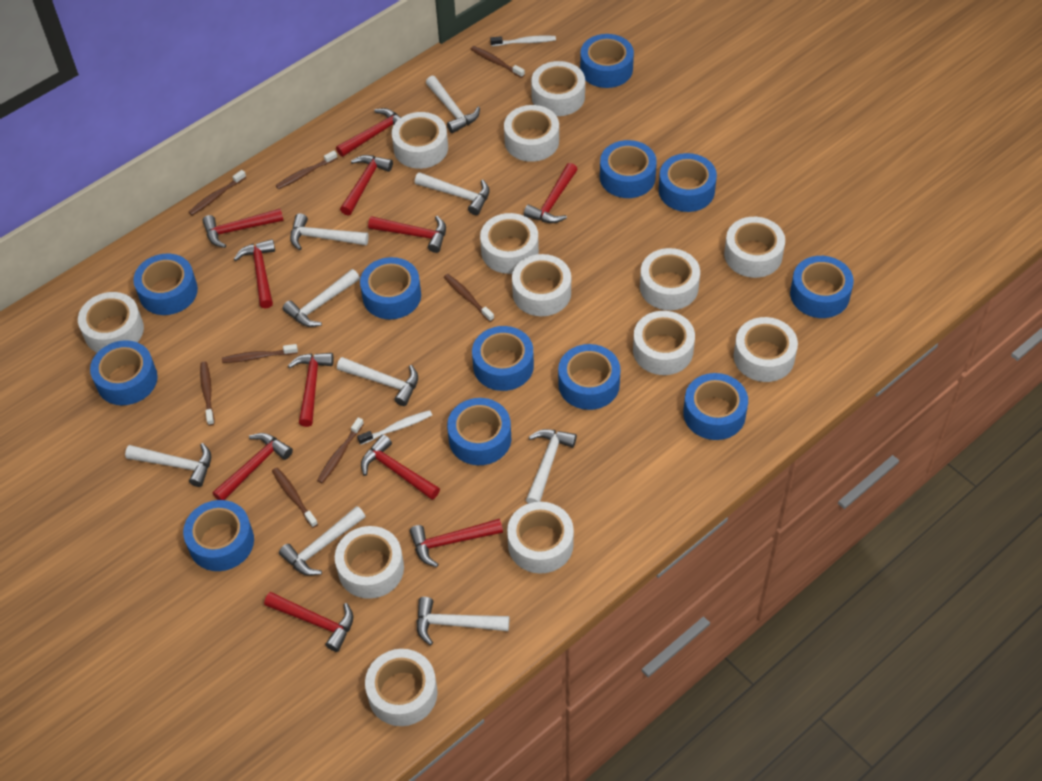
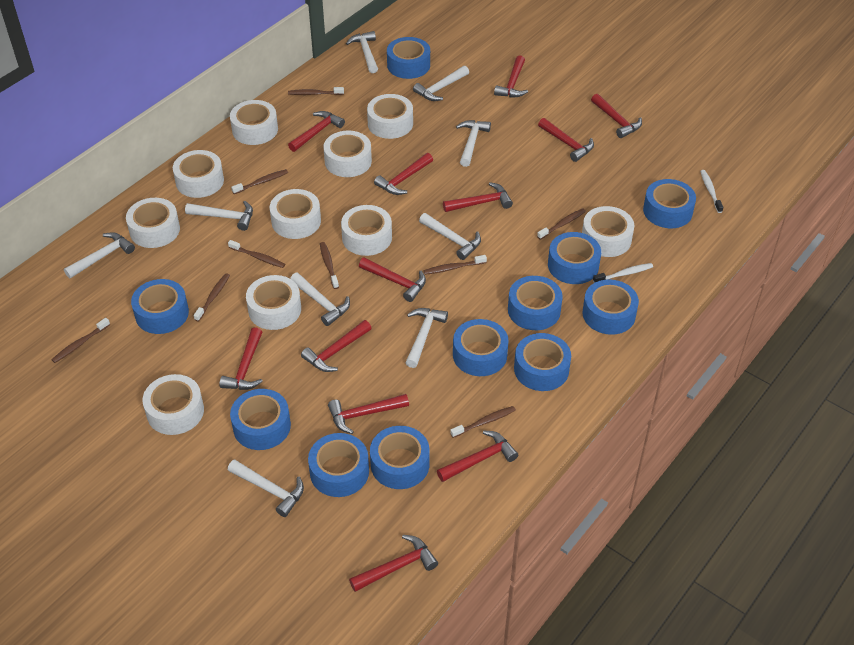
blue tape: [90,340,158,405] [134,253,198,315] [183,500,254,571] [360,257,421,319] [447,398,511,465] [472,326,534,391] [558,344,620,410] [580,34,634,88] [600,140,657,198] [659,153,717,212] [683,373,748,440] [790,256,854,318] = 12 -> [131,279,189,334] [230,389,291,450] [308,433,369,497] [370,426,429,489] [387,37,430,79] [453,319,509,376] [508,276,563,330] [514,333,571,391] [548,232,601,284] [583,279,639,335] [643,179,696,228] = 11
brown toothbrush: [189,170,246,215] [200,362,214,426] [222,344,298,363] [272,468,318,528] [276,150,337,189] [317,417,364,484] [444,274,494,322] [471,46,525,78] = 8 -> [52,318,110,363] [193,273,230,322] [228,240,285,268] [231,169,288,194] [288,87,344,95] [320,242,339,289] [423,255,487,275] [450,406,516,438] [537,208,586,240] = 9
red hammer: [202,209,284,248] [212,433,293,500] [234,239,275,309] [264,592,353,652] [288,353,334,427] [336,108,401,157] [340,155,393,216] [361,435,440,500] [368,216,446,253] [410,519,503,567] [524,163,578,223] = 11 -> [219,327,263,390] [288,111,345,152] [301,320,372,372] [328,394,409,434] [349,535,438,592] [359,257,426,302] [374,153,433,195] [437,430,518,482] [443,182,513,212] [494,56,528,97] [538,118,594,162] [591,94,642,138] = 12
white tape: [78,292,144,353] [335,526,404,599] [365,649,437,726] [392,112,448,169] [480,213,539,274] [504,105,559,162] [507,502,574,574] [512,254,571,316] [531,61,585,116] [633,311,695,375] [640,248,700,310] [724,217,785,278] [734,317,798,382] = 13 -> [126,198,180,248] [142,374,204,435] [173,150,224,198] [230,100,278,145] [246,275,301,330] [270,189,321,239] [324,131,372,177] [341,205,392,256] [367,94,413,139] [582,206,634,257] = 10

